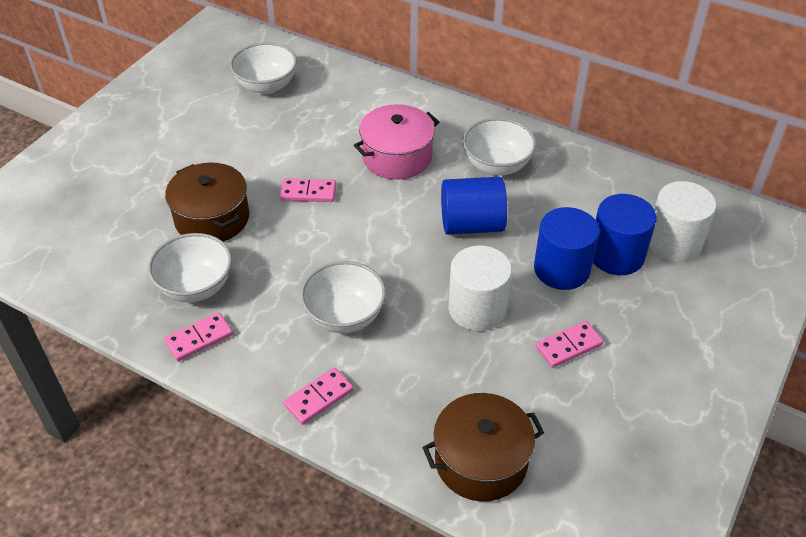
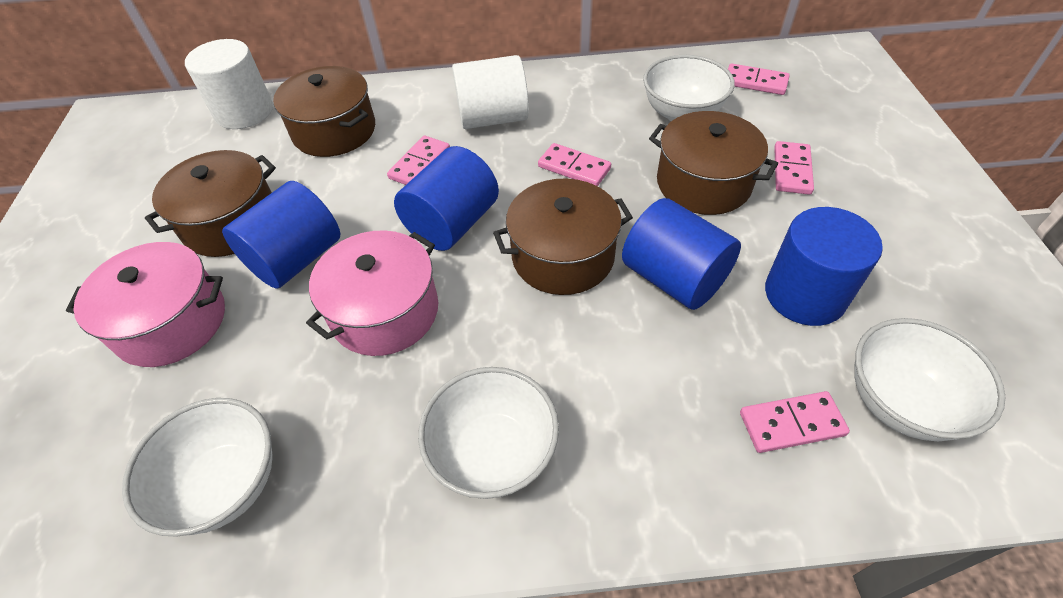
blue cylinder: [441,177,507,235] [534,207,599,290] [593,194,657,275] = 3 -> [222,181,340,289] [394,146,499,251] [622,198,741,310] [765,207,883,326] = 4
brown pot: [165,163,249,242] [422,393,544,502] = 2 -> [145,150,276,257] [273,66,375,157] [493,179,633,295] [649,111,778,215] = 4
pink domino: [164,312,233,361] [280,178,336,202] [284,368,353,425] [536,321,604,368] = 4 -> [387,136,450,185] [538,143,611,186] [728,64,790,95] [740,391,850,453] [774,141,814,195] = 5
pink pot: [354,104,439,180] = 1 -> [66,242,225,367] [306,230,438,356] = 2

